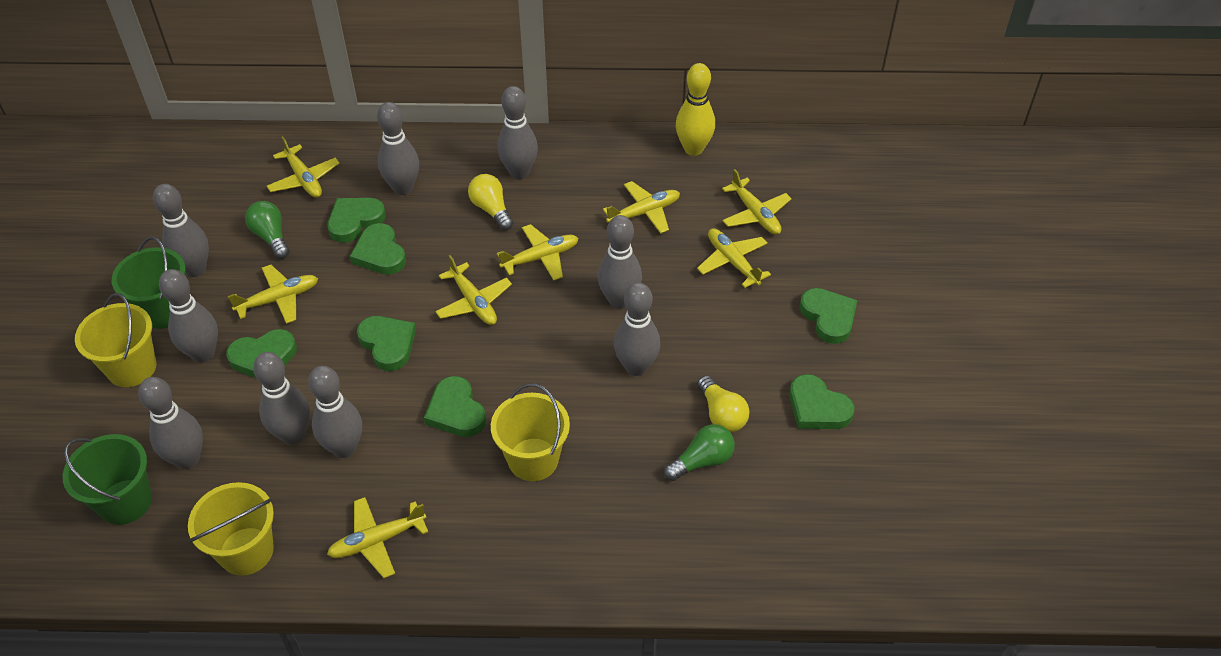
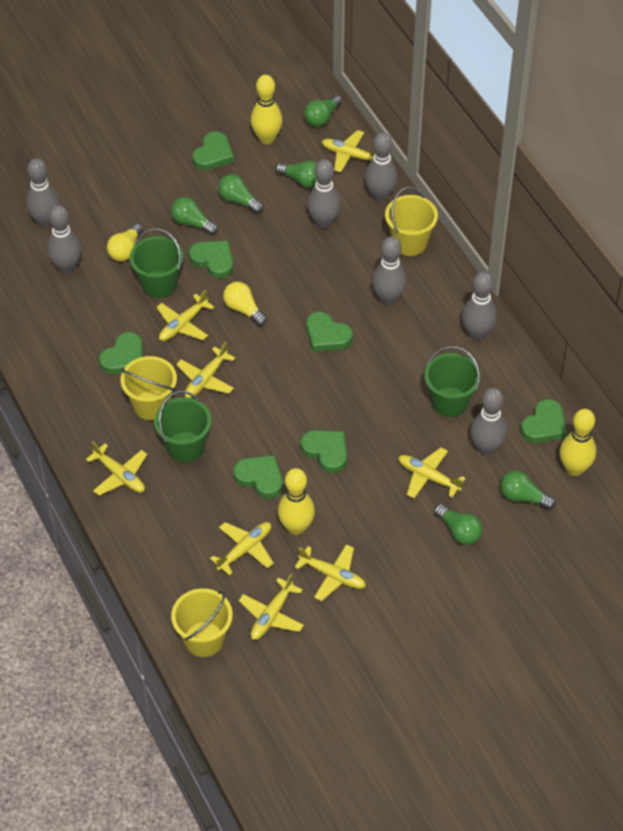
green bucket: [63,434,152,525] [112,236,186,329] = 2 -> [130,228,184,298] [154,391,212,462] [424,346,481,417] = 3
green light bulb: [245,201,290,259] [664,424,735,481] = 2 -> [171,197,218,235] [218,174,263,214] [276,161,317,188] [304,95,342,127] [434,504,483,545] [500,471,556,510] = 6
grey bowling pin: [138,377,203,469] [153,184,209,277] [159,269,218,363] [253,352,310,445] [308,366,362,458] [377,102,419,195] [497,86,538,179] [598,215,642,309] [614,283,660,376] = 9 -> [26,158,60,228] [47,205,81,274] [308,159,341,229] [365,132,398,202] [372,236,407,305] [462,272,497,340] [471,388,507,455] = 7
yellow bowling pin: [676,63,715,156] = 1 -> [251,75,283,144] [278,468,315,535] [560,409,596,476] = 3

